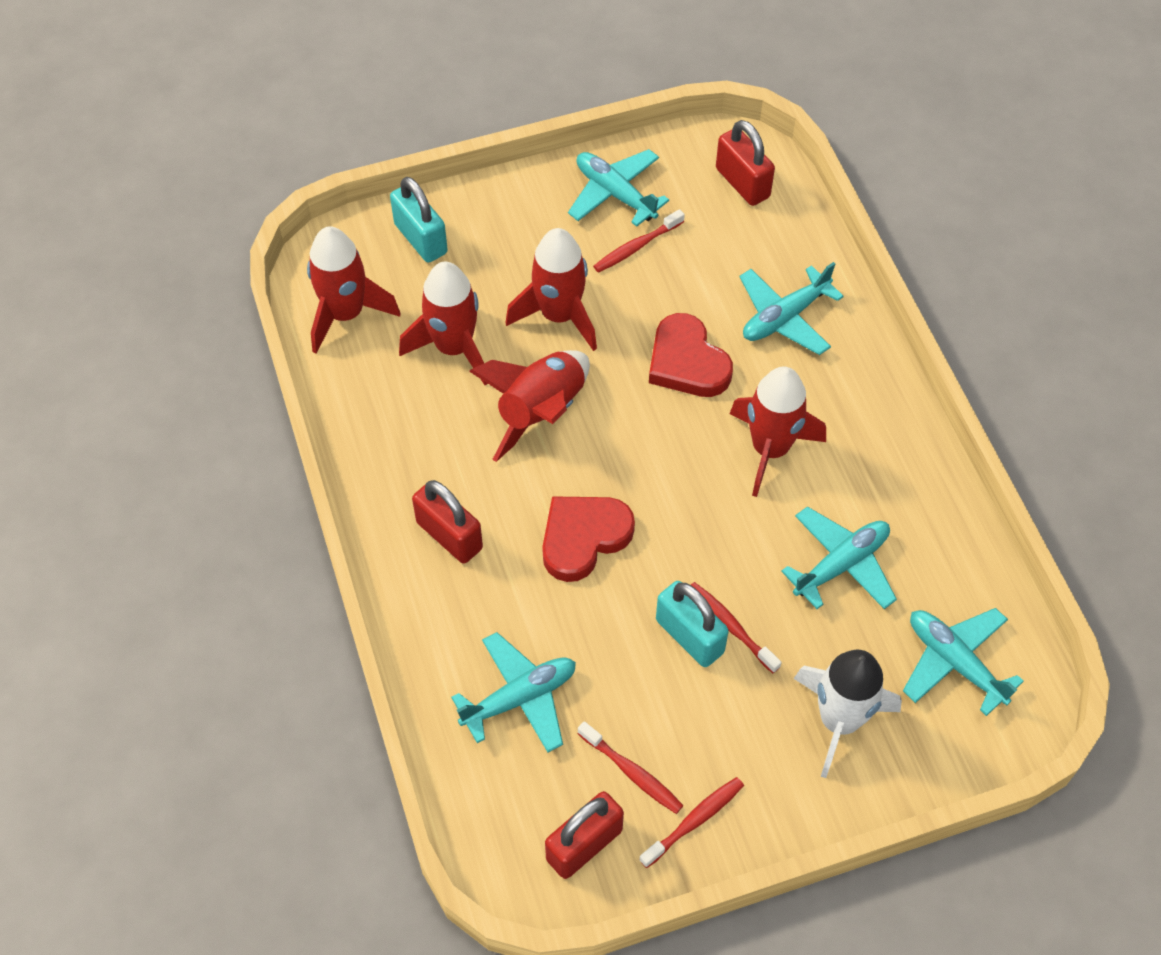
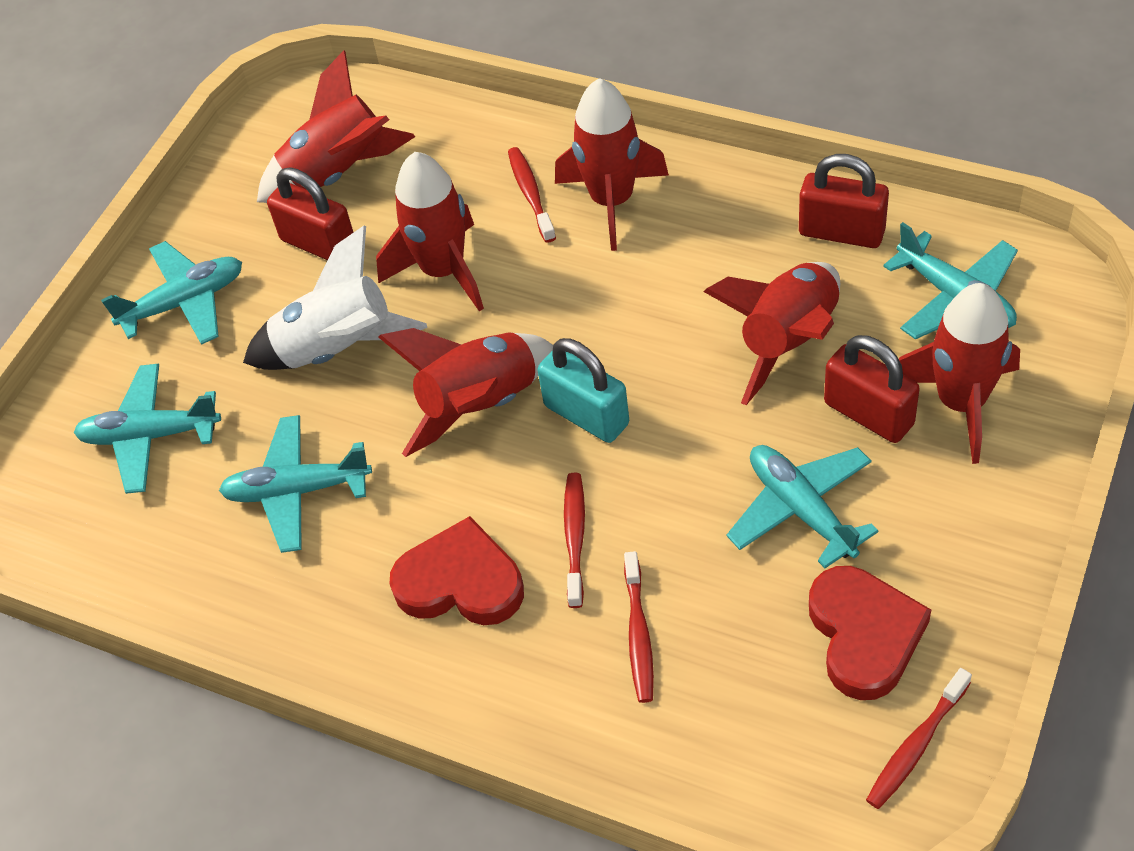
red rocket: [307,226,400,354] [399,261,488,385] [469,350,590,462] [505,228,597,351] [730,367,826,497] = 5 -> [257,50,415,203] [376,152,484,311] [378,328,553,457] [555,78,669,251] [704,262,840,405] [899,283,1020,464] = 6
turquoise padlock: [390,177,448,263] [656,581,729,667] = 2 -> [537,338,629,443] = 1

